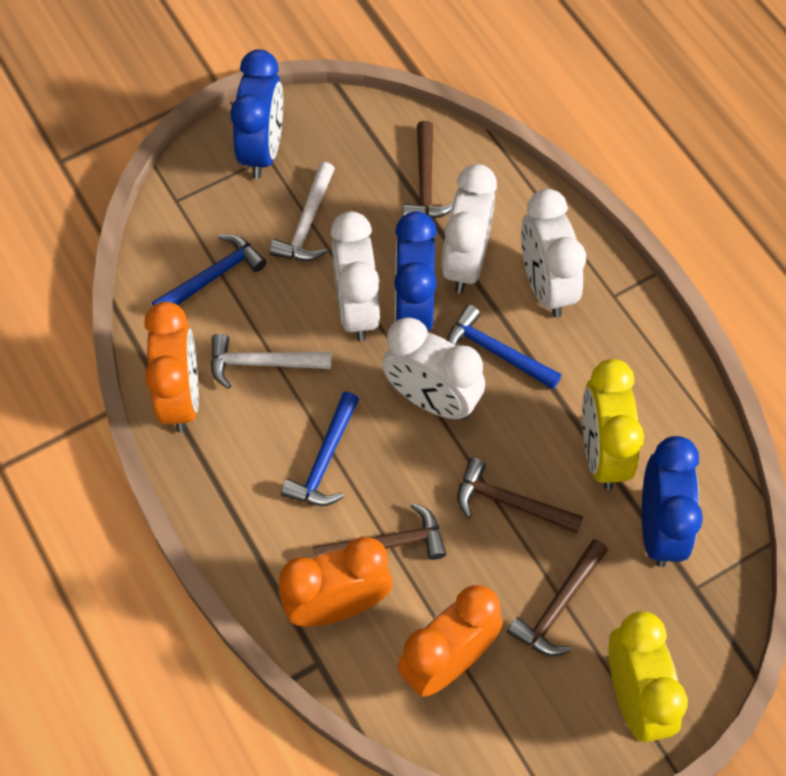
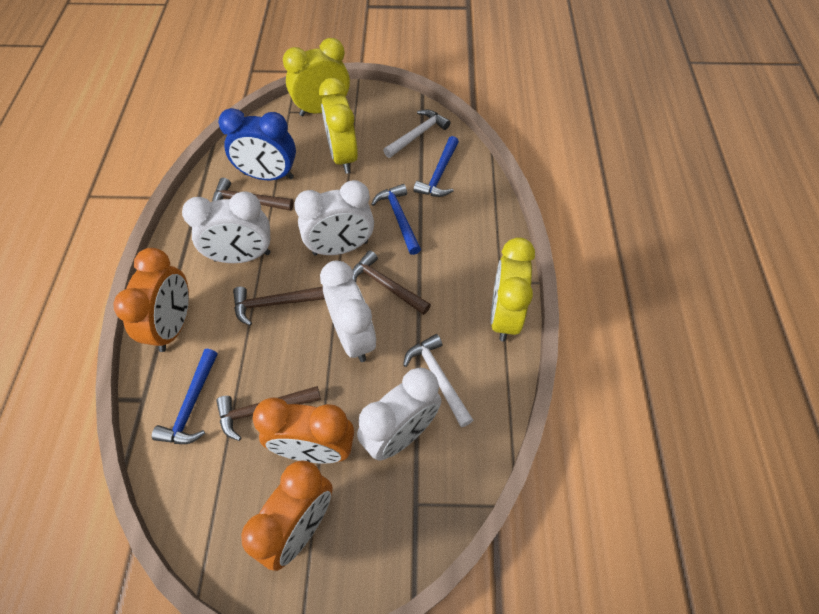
blue clock: [230,49,283,179] [394,211,437,331] [642,436,703,567] = 3 -> [218,108,296,180] = 1
yellow clock: [582,359,644,490] [608,611,688,742] = 2 -> [283,38,350,116] [319,78,358,174] [491,237,535,342] = 3

